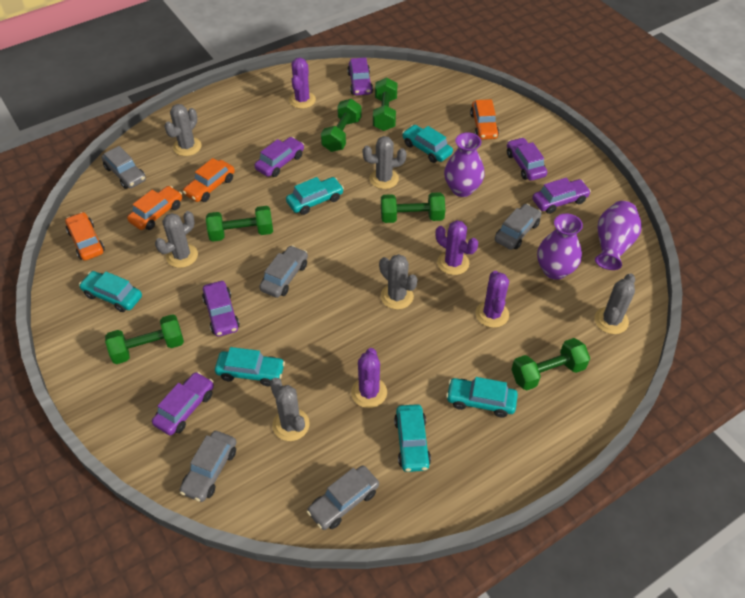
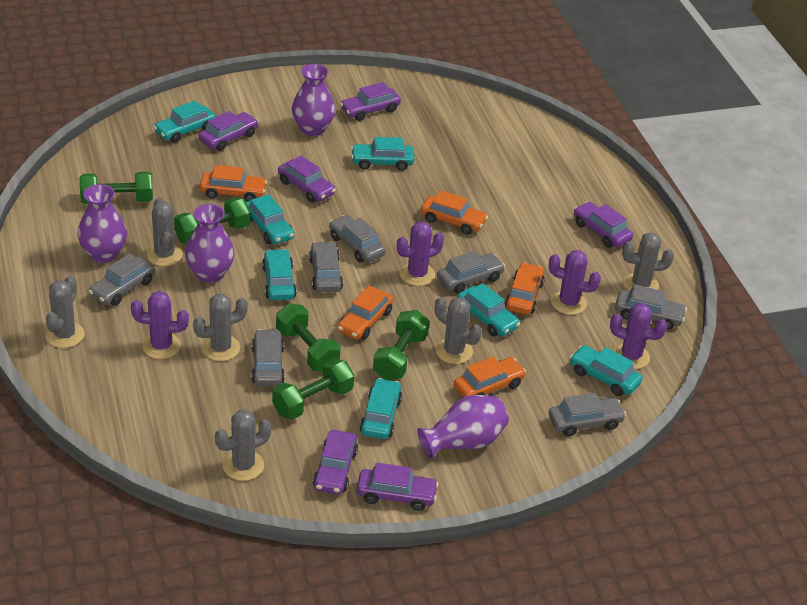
green dumbbell: [105,314,184,364] [206,206,273,242] [321,99,362,152] [373,77,397,131] [381,192,445,223] [511,338,590,390] = 6 -> [80,172,153,204] [174,197,250,244] [272,358,354,420] [276,304,340,371] [373,310,429,380] = 5
grey car: [101,146,146,189] [180,431,236,502] [259,245,308,298] [307,465,379,530] [495,204,542,250] = 5 -> [88,253,155,306] [251,329,285,386] [309,241,343,292] [329,215,386,263] [437,251,505,294] [549,393,626,437] [615,284,687,330] = 7
orange car: [65,212,105,261] [127,186,182,230] [183,158,235,202] [470,99,499,140] = 4 -> [200,165,267,201] [338,286,394,340] [421,190,488,235] [454,356,526,397] [505,262,545,315] = 5
purple vase: [444,132,485,197] [537,213,583,280] [595,201,642,270] = 3 -> [78,184,127,263] [185,204,235,283] [292,64,335,136] [417,395,509,459] = 4
turquoise car: [79,271,142,312] [215,347,285,386] [286,177,344,215] [394,404,431,472] [402,125,453,163] [446,377,518,418] = 6 -> [154,101,216,143] [246,194,294,244] [262,249,297,300] [351,137,414,170] [360,378,402,439] [457,283,520,337] [570,345,643,396] = 7

